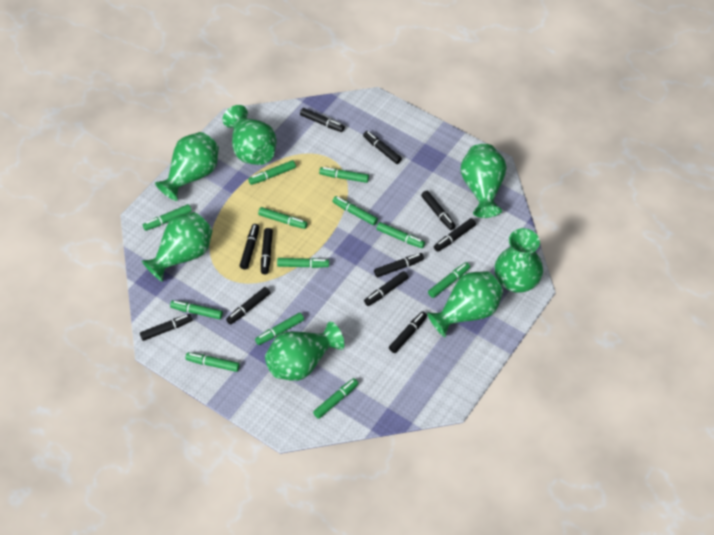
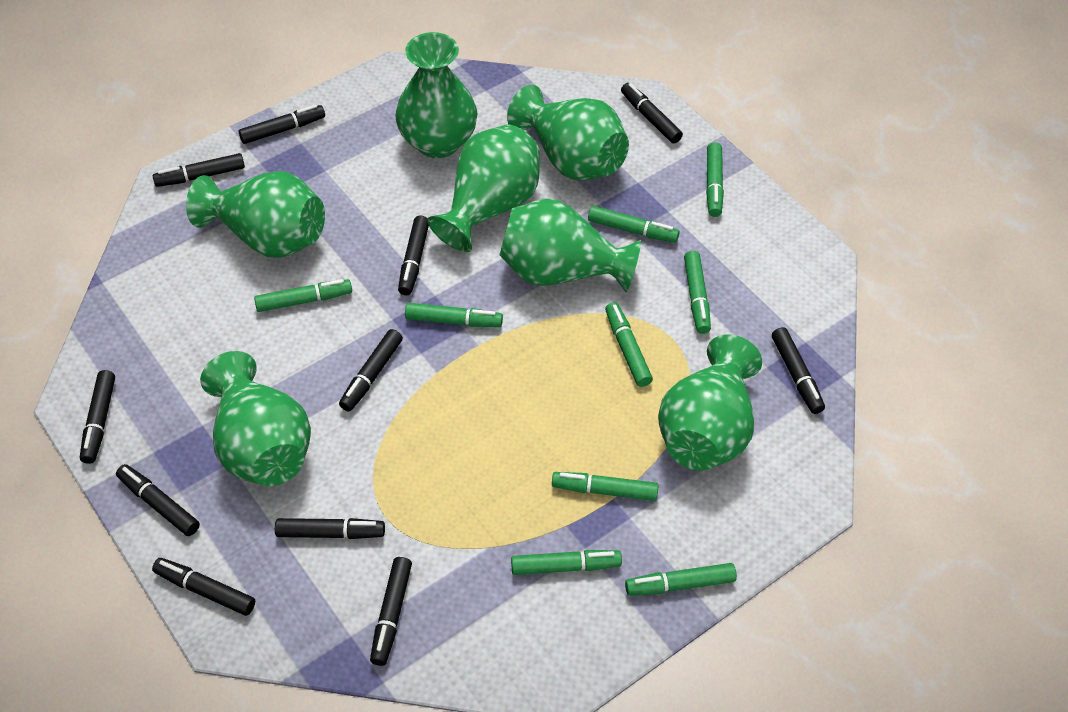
green marker: [143,204,192,231] [170,300,223,319] [186,352,240,372] [248,160,296,185] [255,313,304,345] [258,207,308,229] [277,258,329,268] [313,378,359,419] [319,167,369,183] [333,196,378,225] [377,222,425,248] [428,262,470,298] = 12 -> [254,279,352,312] [405,303,503,327] [511,550,622,575] [552,472,659,501] [588,206,680,243] [605,302,653,387] [625,563,737,596] [684,251,711,334] [706,142,724,217] = 9

